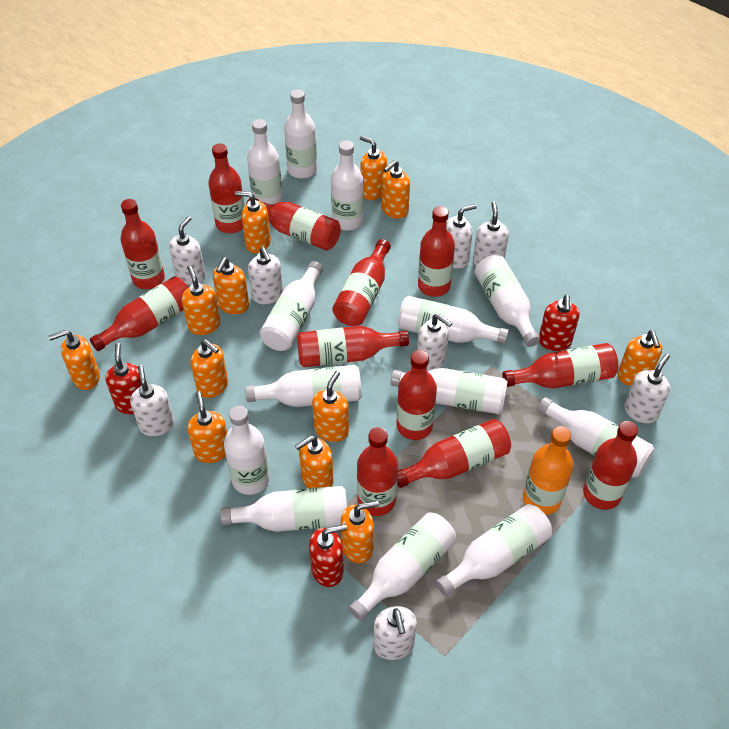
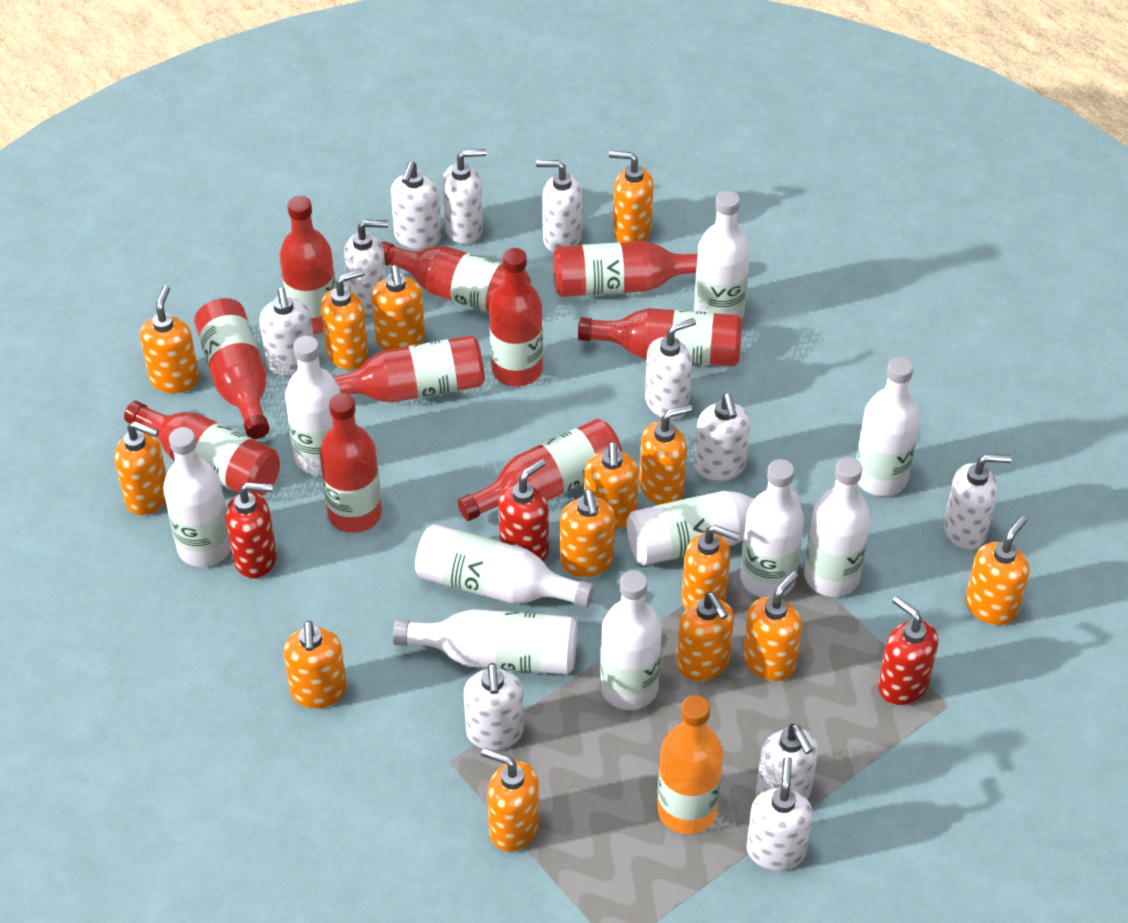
orange soap dispenser: [49,330,100,390] [182,265,220,335] [187,392,227,463] [191,339,228,398] [213,257,249,314] [235,191,271,253] [295,436,334,488] [312,371,349,442] [341,501,379,564] [360,136,387,200] [381,160,410,219] [618,330,662,386] = 12 -> [115,421,167,515] [140,286,199,393] [283,621,347,708] [321,268,369,370] [372,265,425,351] [481,748,539,852] [560,489,615,577] [584,442,639,530] [609,151,654,243] [640,405,693,505] [676,592,734,681] [682,525,740,609] [743,571,802,681] [965,516,1029,625] = 14
red bottle: [90,276,188,351] [120,199,165,289] [208,143,245,233] [246,198,341,251] [297,326,409,367] [332,239,391,326] [357,427,398,516] [396,350,437,440] [397,419,511,488] [418,206,455,297] [502,343,618,389] [583,421,638,510] = 12 -> [124,401,280,496] [194,298,270,439] [280,196,336,334] [319,393,382,533] [333,335,485,403] [381,241,531,313] [458,419,622,521] [489,248,543,387] [553,241,698,297] [578,308,742,366] = 10
white bottle: [221,486,347,532] [224,406,270,495] [245,365,362,407] [247,119,283,204] [260,261,323,351] [284,89,317,179] [331,140,363,230] [349,512,456,621] [391,368,507,414] [398,296,509,344] [436,504,552,596] [475,255,540,347] [537,397,654,478] = 13 -> [163,427,231,567] [285,336,340,475] [393,609,577,675] [415,524,594,608] [600,570,662,710] [627,490,802,565] [694,191,750,319] [740,459,804,598] [804,457,871,597] [857,357,920,496] = 10
white soap dispenser: [130,365,175,436] [169,216,206,285] [248,247,283,304] [373,606,417,660] [417,313,452,371] [446,204,477,269] [473,202,509,266] [624,354,670,423] = 8 -> [260,288,314,376] [344,220,388,314] [391,161,441,249] [442,149,486,244] [464,663,524,750] [536,160,582,253] [645,318,696,420] [694,393,750,481] [747,757,813,871] [756,724,818,799] [944,454,1011,550] = 11

